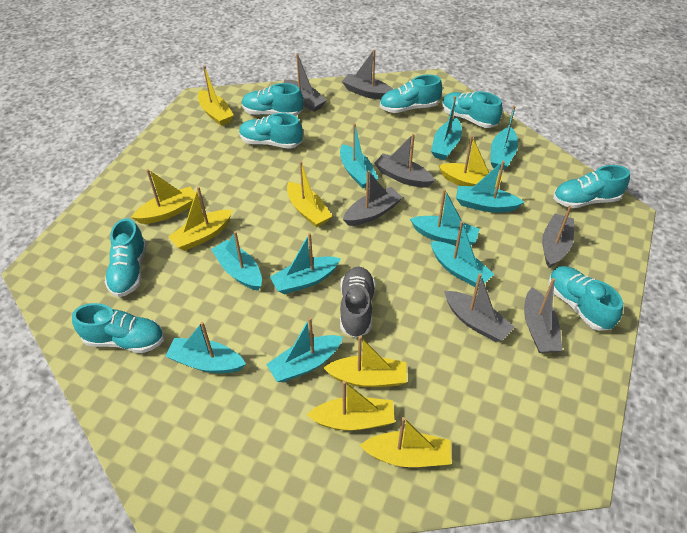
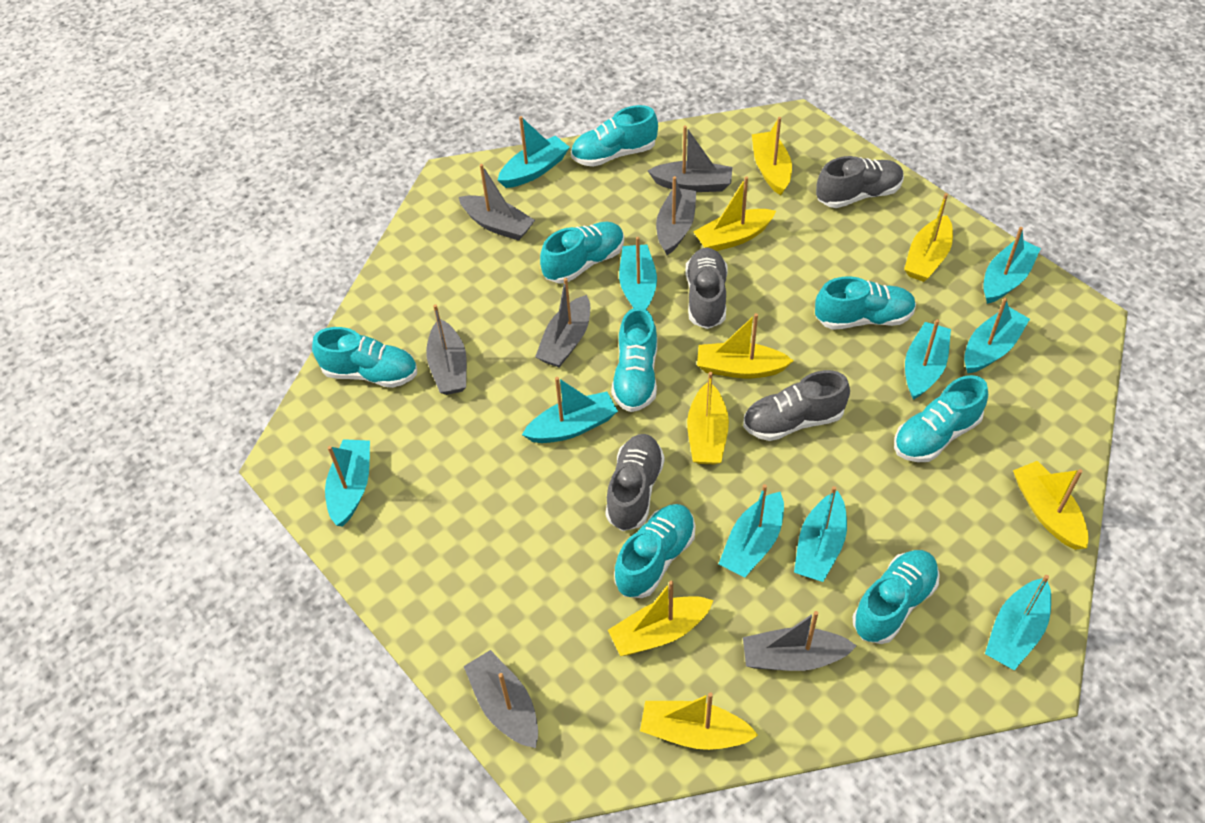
grey shoe: [340,267,375,338] = 1 -> [605,434,665,531] [685,248,727,329] [743,370,850,441] [816,156,904,208] = 4

